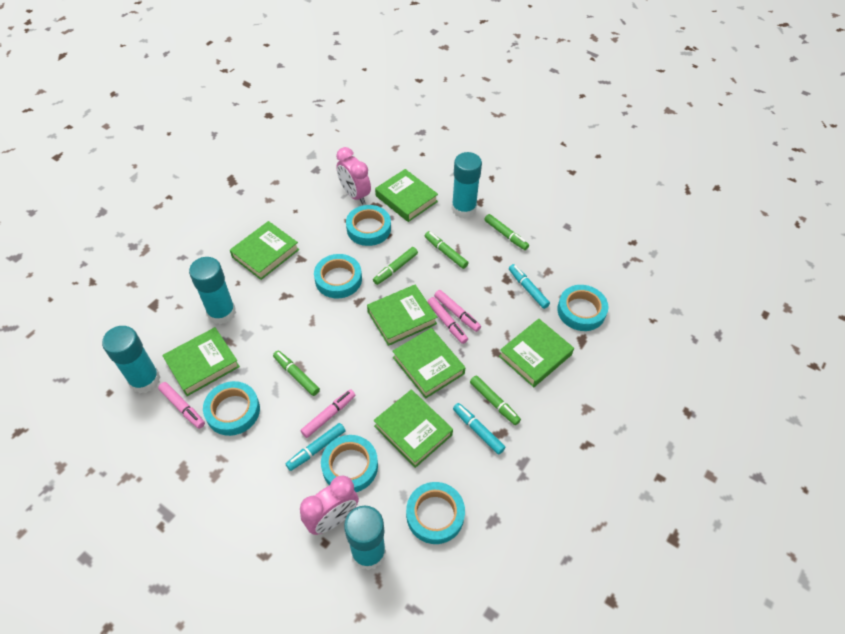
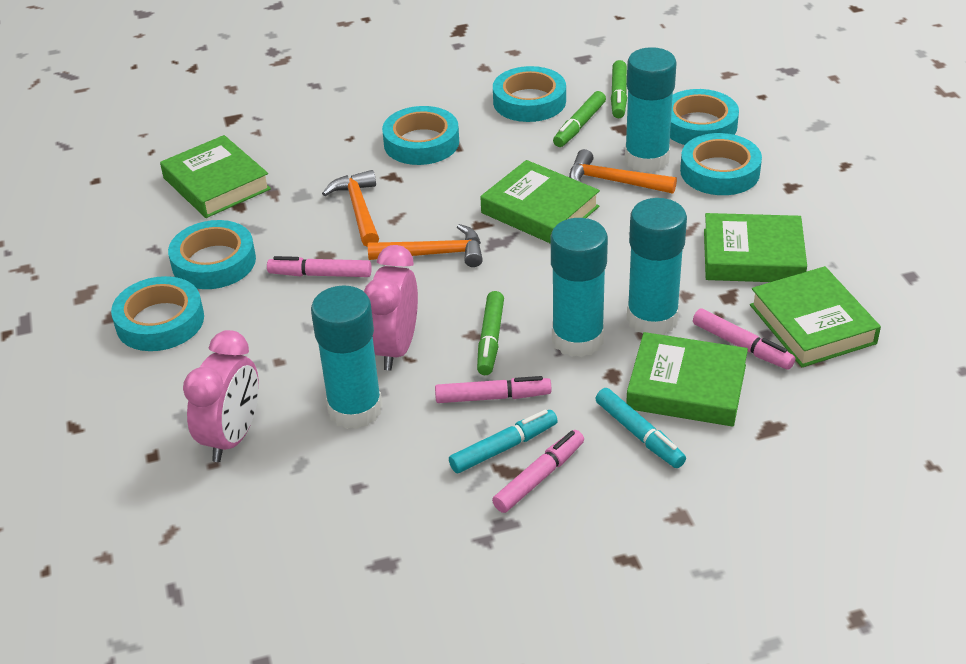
green book: [162,327,240,396] [230,221,299,280] [367,284,437,346] [374,390,453,468] [375,169,438,222] [392,328,466,399] [499,319,574,387] = 7 -> [160,135,271,218] [480,160,600,244] [626,332,748,426] [704,213,807,282] [750,266,881,367] = 5
green marker: [273,351,320,396] [373,247,418,285] [425,231,468,269] [470,376,521,425] [484,214,529,250] = 5 -> [477,291,504,375] [553,91,606,147] [611,60,627,118] = 3
orange hammer: none = 0 -> [322,170,379,247] [368,224,483,267] [569,149,677,194] = 3
turquoise marker: [286,423,346,471] [453,403,506,454] [509,264,550,309] = 3 -> [449,409,558,473] [595,388,686,468] = 2

